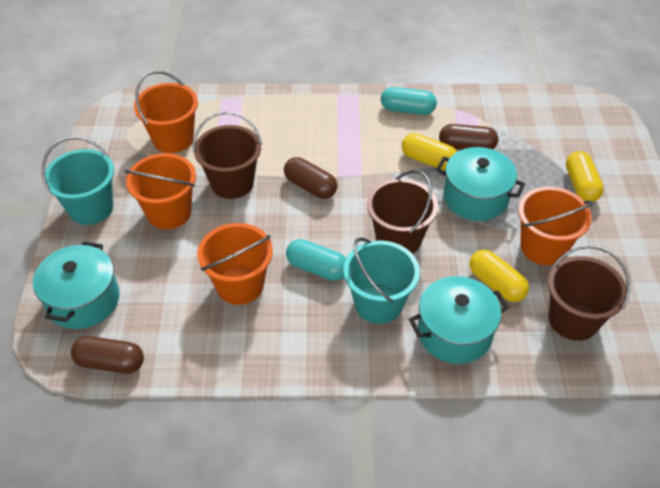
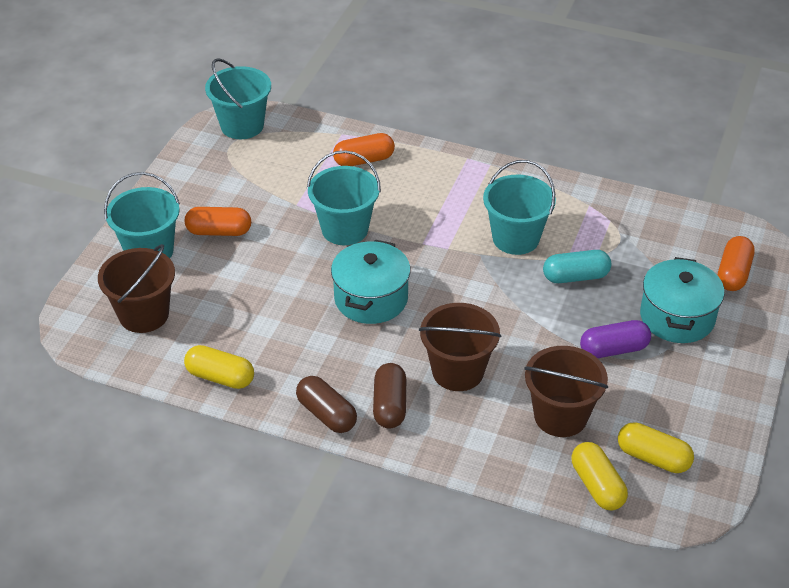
brown capsule: [71,336,144,374] [284,157,338,199] [439,124,498,150] = 3 -> [296,376,357,433] [373,363,406,429] = 2
orange bucket: [124,153,196,229] [134,71,198,153] [198,223,273,305] [518,186,593,265] = 4 -> none = 0
orange capsule: none = 0 -> [185,207,251,236] [333,133,395,166] [718,236,755,291] = 3
purple capsule: none = 0 -> [580,320,651,358] = 1
turquoise bucket: [42,136,114,225] [343,237,420,324] = 2 -> [104,172,180,258] [205,58,271,139] [307,150,381,245] [483,160,556,255] = 4
turquoise capsule: [286,239,346,281] [381,87,437,115] = 2 -> [543,250,611,283] = 1
turquoise pot: [33,241,120,329] [409,276,509,364] [436,147,525,221] = 3 -> [331,240,410,324] [640,257,725,343] = 2

